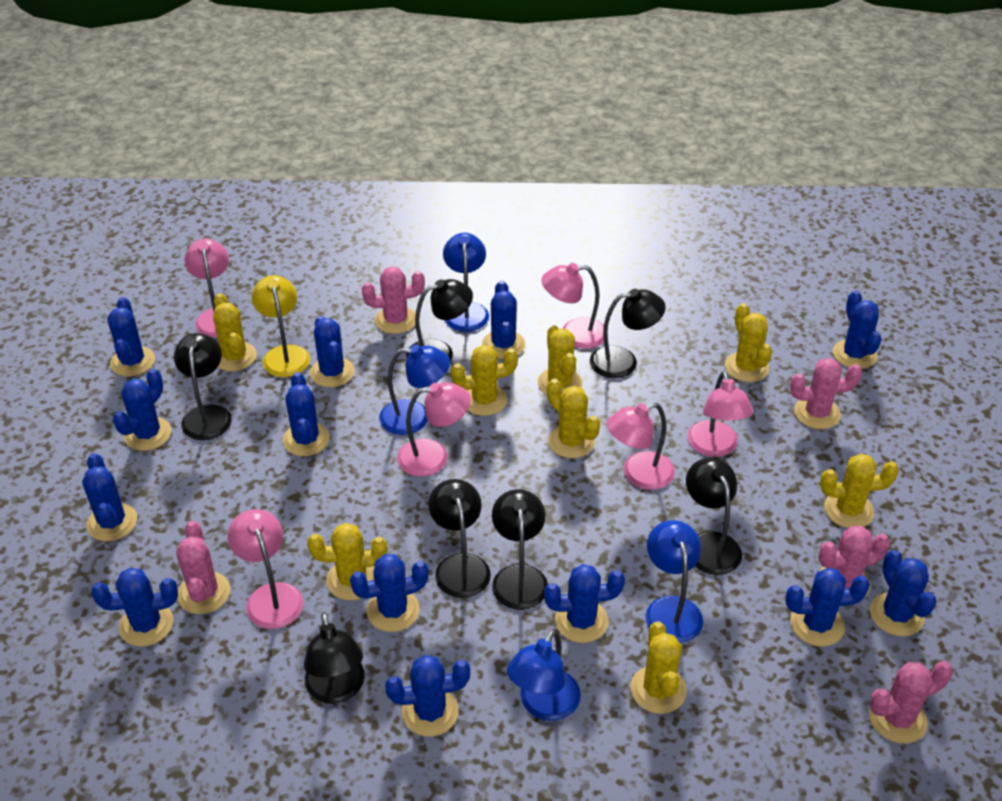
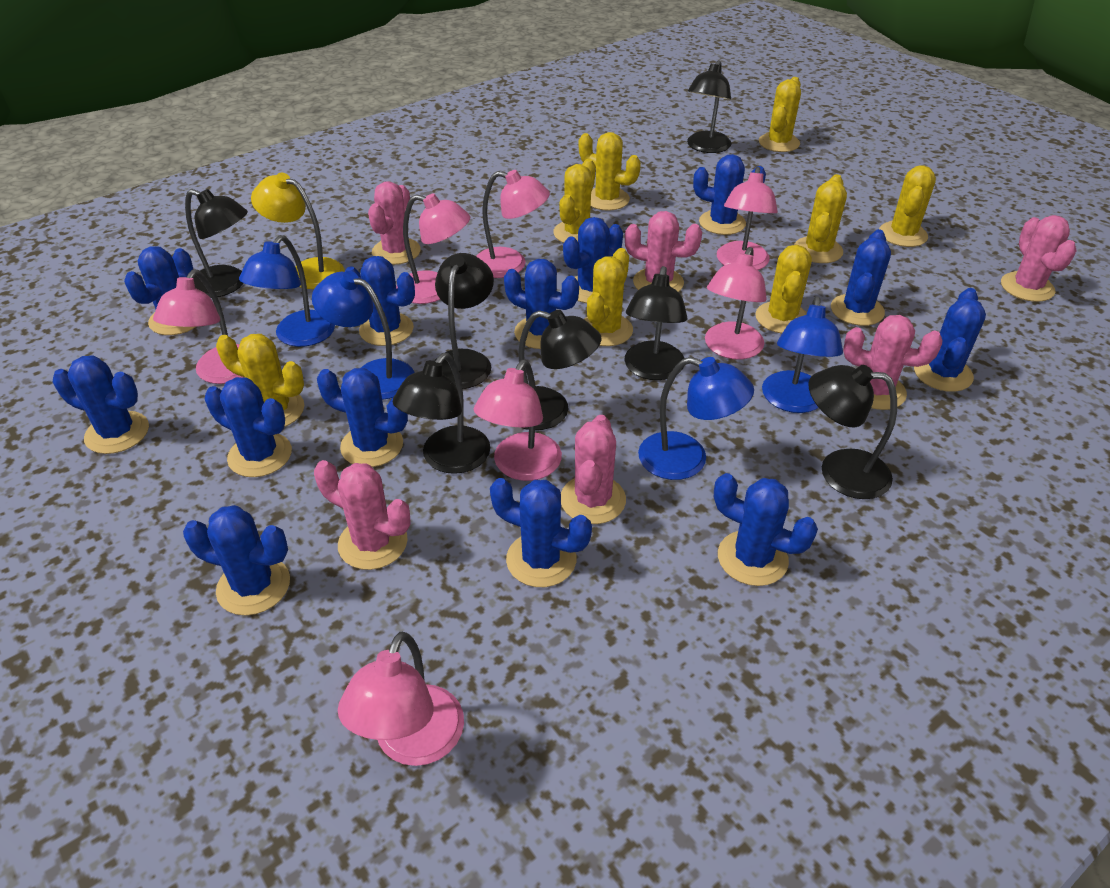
pink cactus: [176,521,230,614] [362,266,425,334] [790,358,862,429] [818,526,890,598] [869,662,953,744] = 5 -> [314,460,411,570] [368,181,421,265] [561,415,626,524] [625,211,702,292] [843,315,942,410] [1001,215,1077,302] = 6
pink lamp: [185,238,241,338] [228,509,304,629] [397,382,471,476] [541,263,604,349] [606,402,675,490] [687,371,753,457] = 6 -> [153,270,244,384] [338,632,464,766] [396,193,470,304] [474,359,562,481] [476,170,550,278] [705,247,767,359] [717,167,778,270] = 7

